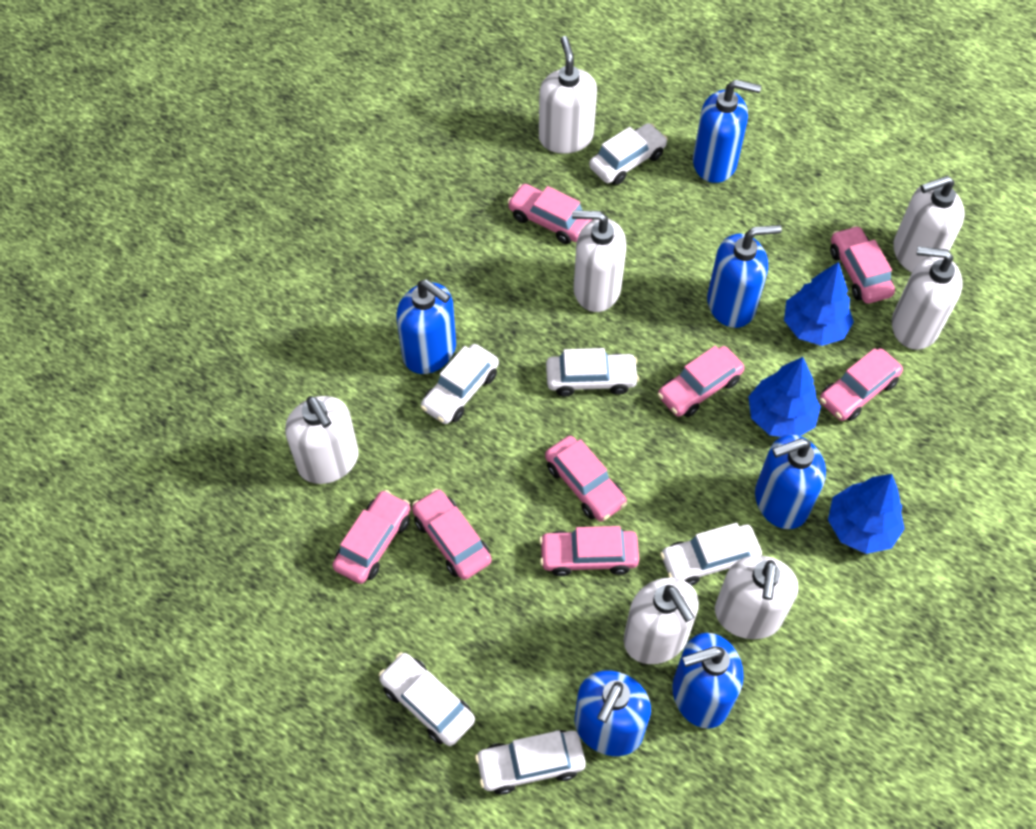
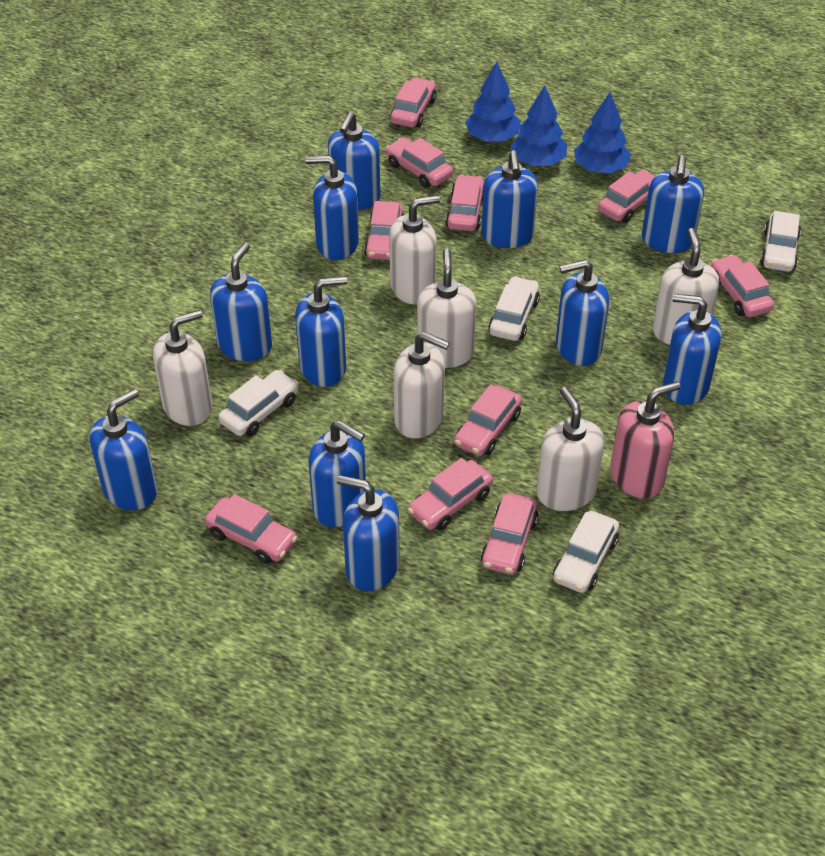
blue soap dispenser: [397,279,456,374] [575,671,651,756] [672,633,744,729] [693,80,761,183] [707,225,782,328] [755,435,826,529] = 6 -> [90,389,157,510] [210,243,272,361] [295,276,347,387] [305,155,359,260] [308,420,366,527] [328,112,381,210] [337,475,400,591] [481,150,538,248] [556,259,609,366] [642,155,704,253] [663,294,721,405] = 11
pink car: [332,490,411,584] [412,488,492,580] [507,184,593,244] [539,526,639,576] [545,436,627,522] [657,346,744,417] [819,348,903,421] [830,226,895,304] = 8 -> [205,494,298,564] [364,201,404,260] [385,137,453,188] [390,77,436,127] [408,458,493,530] [445,175,484,231] [454,384,522,456] [481,493,538,575] [598,170,655,223] [711,254,774,317] = 10
pink soap dispenser: none = 0 -> [610,381,681,498] = 1
white car: [379,652,475,746] [420,344,499,424] [475,730,586,795] [546,348,639,397] [589,123,668,185] [660,523,762,586] = 6 -> [218,370,299,436] [488,276,540,341] [553,511,619,593] [760,211,801,272] = 4
white soap dispenser: [285,396,359,484] [539,36,597,154] [572,210,626,312] [624,578,699,664] [715,555,798,639] [892,247,963,350] [893,176,965,272] = 7 -> [153,310,212,426] [389,195,440,305] [394,332,450,439] [417,248,476,368] [537,387,604,511] [653,228,719,345] = 6

